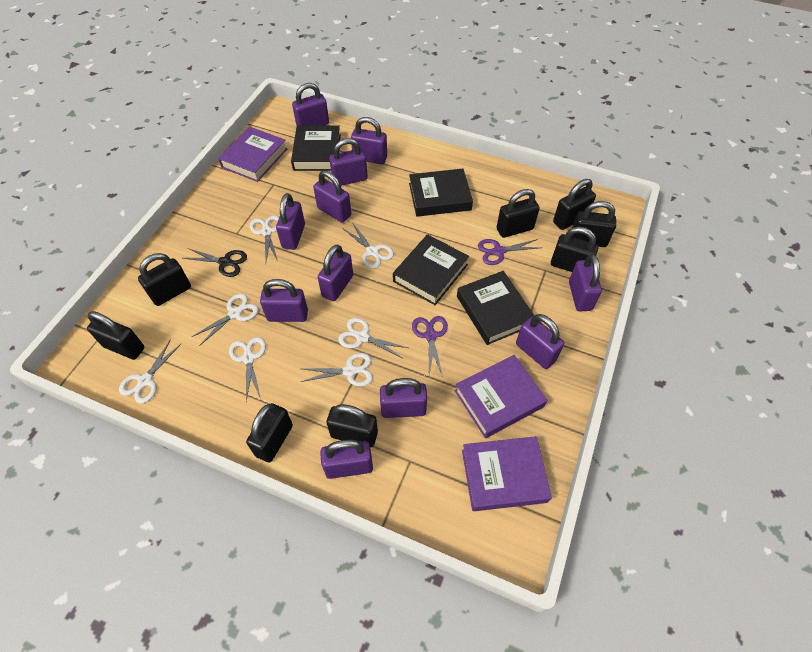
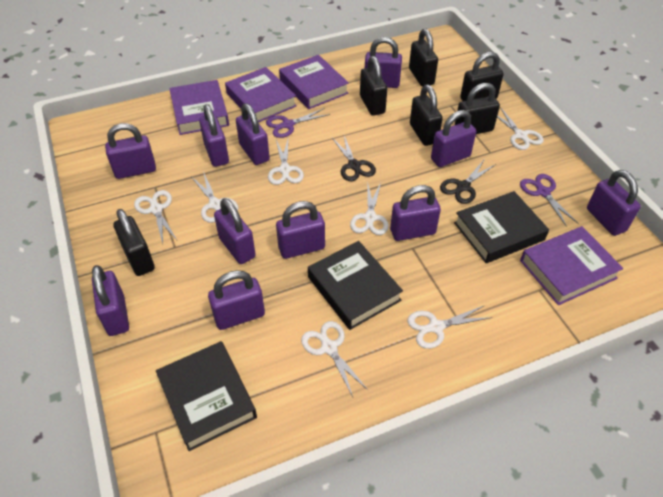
black book: [291,125,341,171] [393,234,469,305] [409,169,473,217] [457,271,534,345] = 4 -> [156,341,257,451] [308,241,403,330] [454,191,549,263] = 3
black padlock: [87,311,144,360] [138,253,191,306] [246,403,293,463] [326,404,378,447] [497,189,540,238] [551,227,598,272] [553,179,596,230] [572,201,616,247] = 8 -> [113,209,155,276] [360,56,387,116] [409,29,438,87] [410,84,443,146] [455,83,500,134] [460,52,504,101] = 6
black scissors: [183,248,247,277] = 1 -> [332,136,376,181] [440,160,496,204] = 2
purple book: [218,127,287,182] [455,355,547,438] [462,436,552,511] = 3 -> [169,80,229,135] [225,67,297,123] [279,55,349,109] [520,226,624,305] = 4

